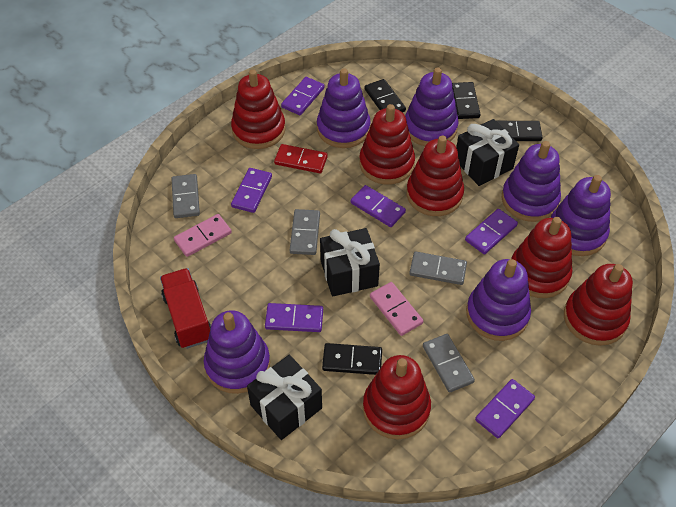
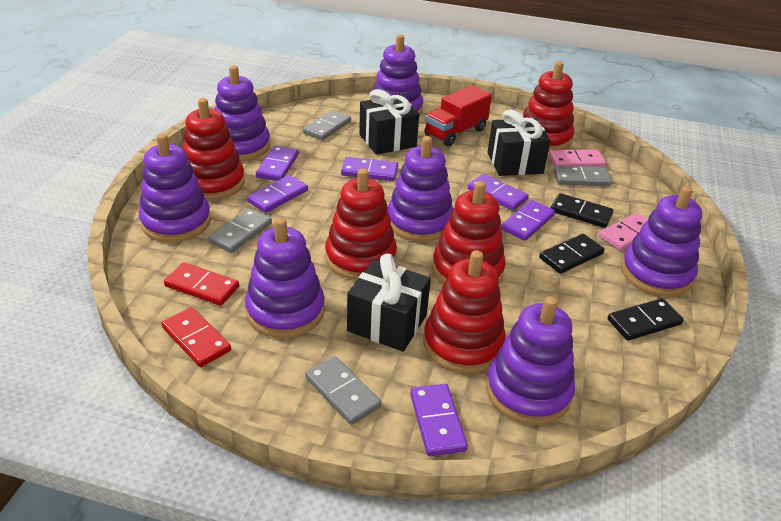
black domino: [322,343,382,375] [365,79,406,112] [452,82,480,119] [496,121,543,141] = 4 -> [539,234,604,274] [551,193,614,228] [608,298,684,341] = 3
purple stacking toy: [204,310,270,394] [317,68,371,148] [405,67,459,146] [466,259,531,341] [502,141,561,222] [551,175,611,256] = 6 -> [139,133,211,242] [214,65,270,161] [245,217,325,338] [373,34,423,116] [388,136,453,242] [486,296,575,425] [621,186,702,297] = 7
red domino: [274,144,328,173] = 1 -> [161,307,231,367] [164,262,239,306] = 2
red stacking toy: [231,69,286,149] [359,104,415,185] [363,355,431,440] [406,136,464,216] [511,217,572,298] [564,264,633,346] = 6 -> [182,98,245,200] [325,168,397,280] [423,250,506,374] [432,181,506,284] [523,61,574,152] = 5

